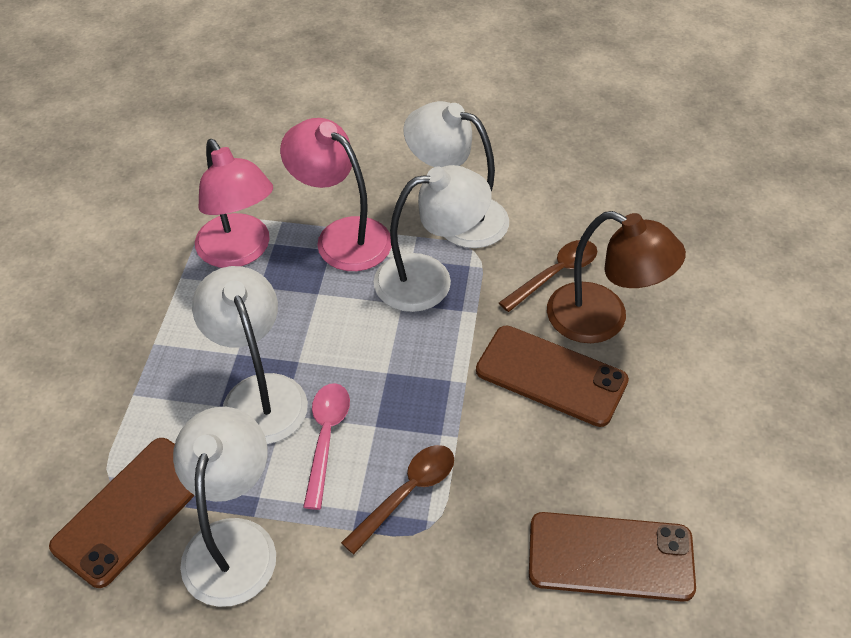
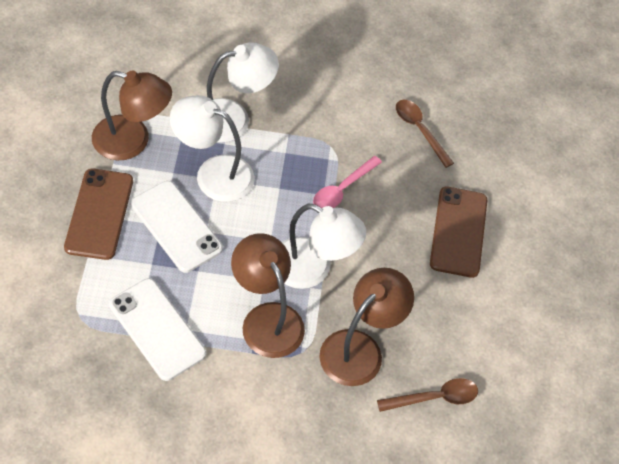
brown lamp: [547,211,686,343] = 1 -> [92,70,172,160] [231,233,305,358] [319,268,414,386] = 3
brown phone: [49,438,195,588] [476,326,629,427] [529,512,696,602] = 3 -> [64,168,133,260] [430,186,487,278] = 2
pink lamp: [195,139,273,268] [280,118,392,271] = 2 -> none = 0
white lamp: [173,407,276,607] [192,266,308,444] [374,165,492,312] [403,101,509,248] = 4 -> [170,95,254,202] [207,42,279,143] [282,204,367,289] = 3
white phone: none = 0 -> [109,278,206,381] [131,181,223,273] = 2

